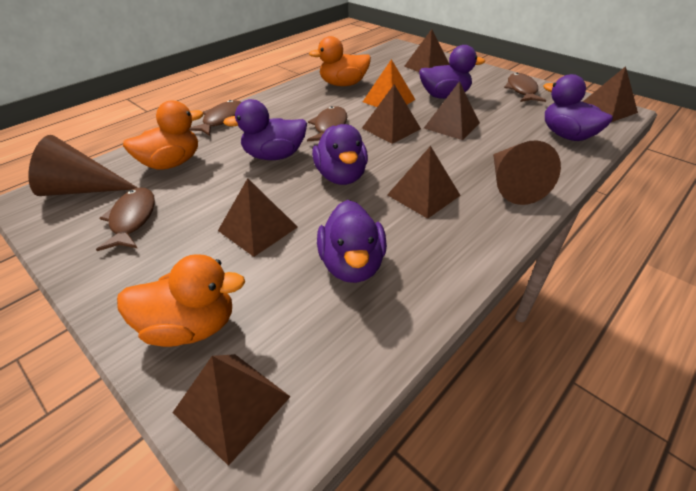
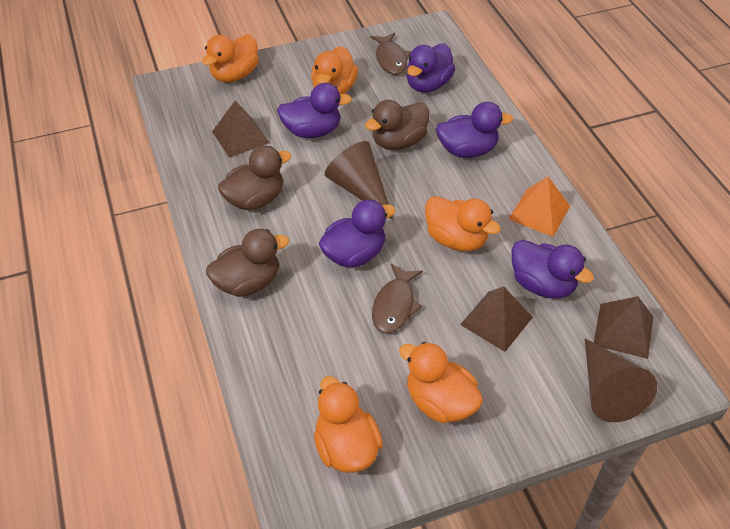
brown duck: none = 0 -> [206,229,289,297] [218,145,291,210] [365,100,429,150] = 3
brown fish: [96,187,155,251] [189,100,241,136] [307,106,347,141] [504,73,546,102] = 4 -> [370,33,411,75] [372,263,423,333] = 2
brown pyramid: [172,354,291,466] [218,178,298,257] [362,84,421,144] [387,146,461,219] [404,29,450,72] [424,81,480,140] [583,66,638,122] = 7 -> [212,101,270,158] [460,286,533,352] [594,296,653,359] = 3
orange duck: [117,254,245,347] [123,100,203,170] [309,36,371,86] = 3 -> [202,34,259,82] [311,46,358,94] [314,376,383,473] [399,342,483,423] [425,196,501,251] = 5

